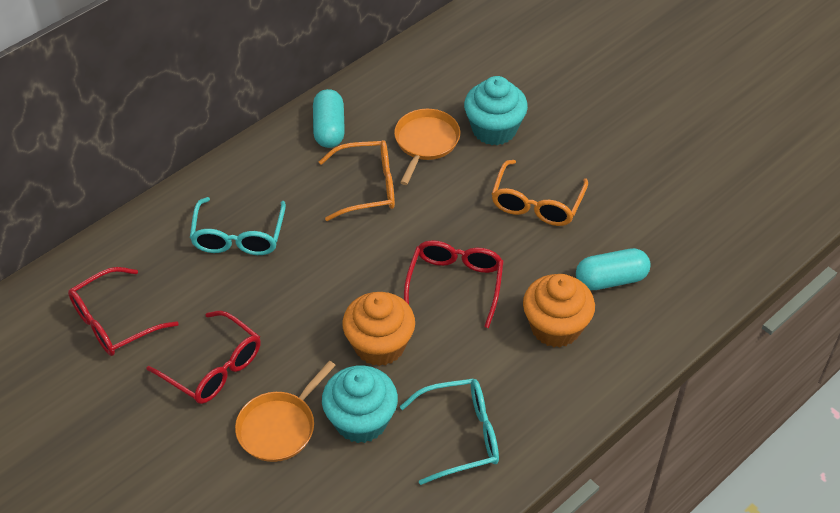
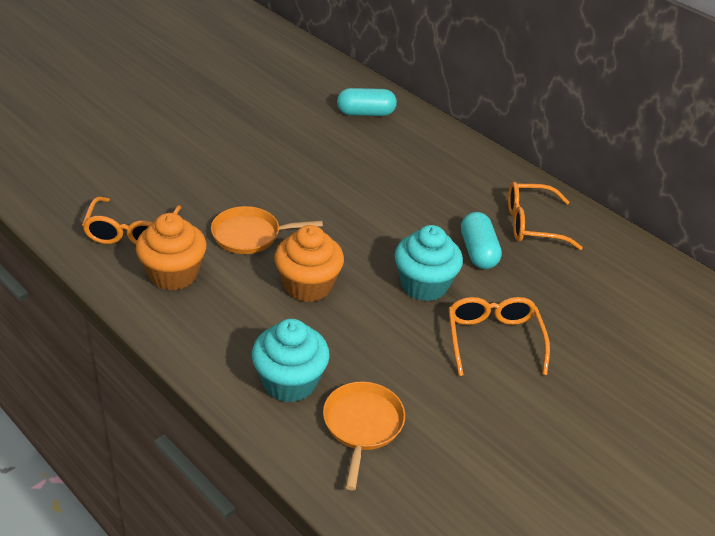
orange glasses: [319,140,395,221] [492,160,588,226] = 2 -> [82,197,182,245] [448,297,550,376] [508,182,583,250] = 3
red glasses: [68,267,179,356] [146,311,261,404] [404,240,504,328] = 3 -> none = 0
turquoise glasses: [190,197,286,255] [400,379,499,485] = 2 -> none = 0

